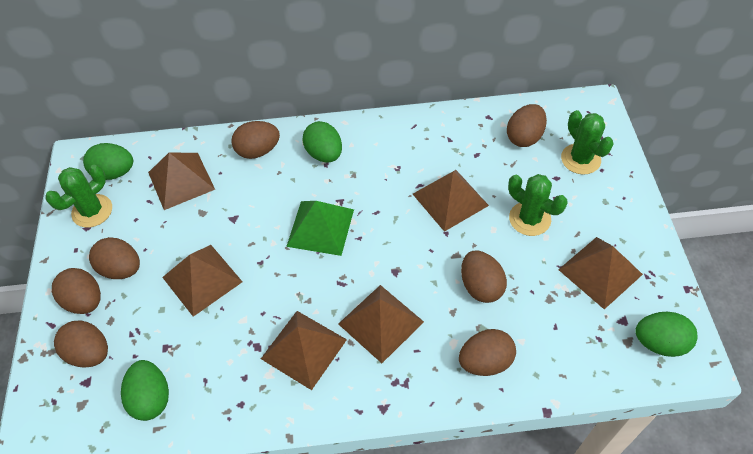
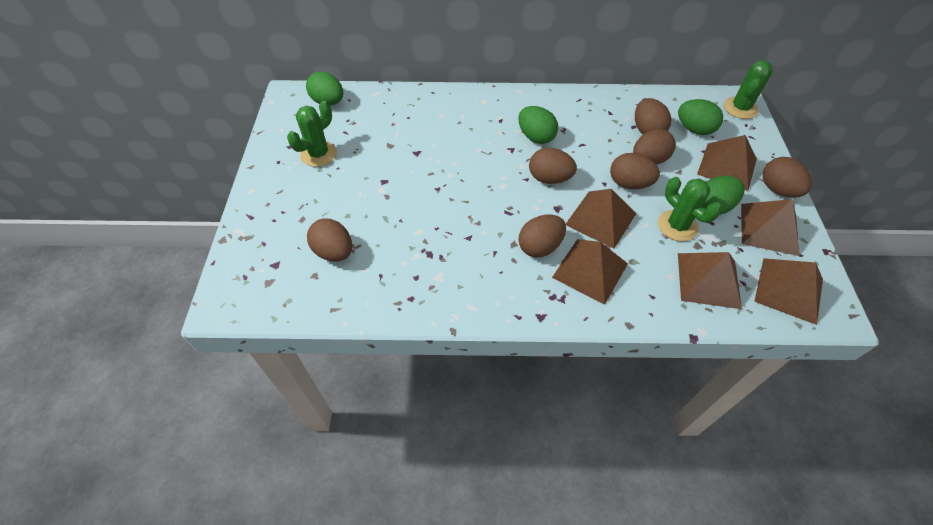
green pyramid: [286,201,354,256] = 1 -> none = 0

